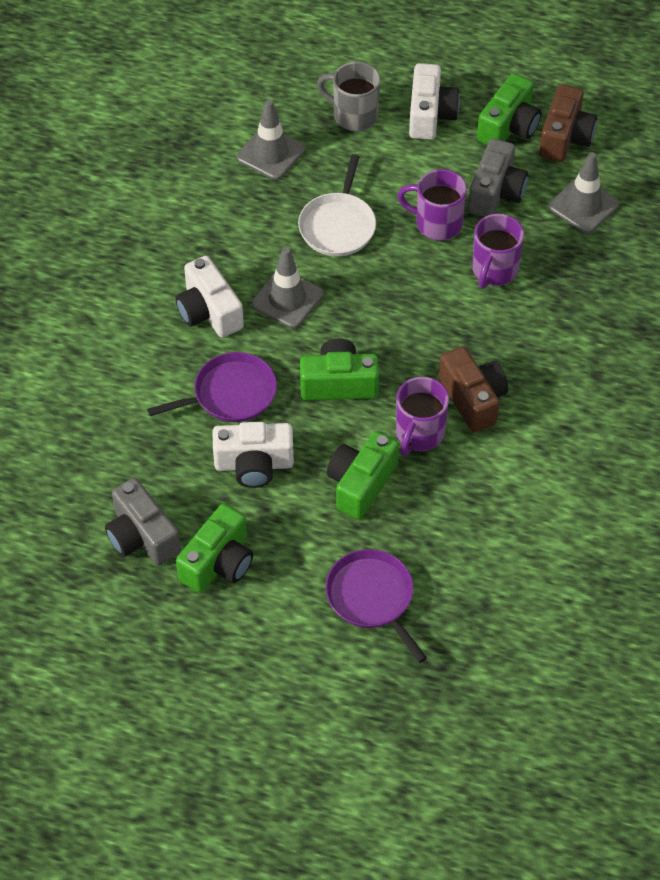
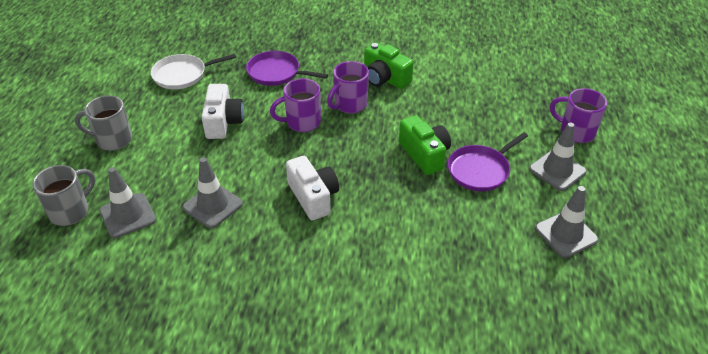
brown camera: [439,346,508,432] [539,84,597,162] = 2 -> none = 0
green camera: [176,504,253,593] [300,339,379,400] [327,431,399,519] [477,73,541,145] = 4 -> [364,42,414,89] [399,115,451,175] = 2
grey camera: [105,478,181,566] [468,138,528,217] = 2 -> none = 0
grey mug: [317,62,380,131] = 1 -> [33,165,95,226] [75,95,132,151] = 2
grey traffic cone: [237,100,305,180] [252,247,323,328] [549,152,619,233] = 3 -> [100,167,156,238] [183,157,243,228] [529,123,587,191] [535,186,599,258] = 4
white camera: [175,256,244,338] [213,422,294,488] [409,63,460,140] = 3 -> [201,84,244,139] [286,156,339,220] = 2

